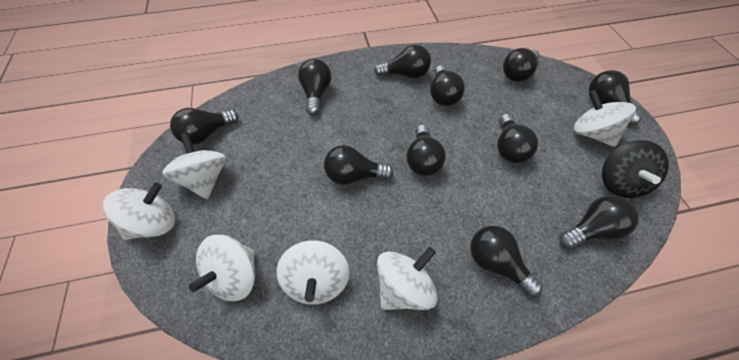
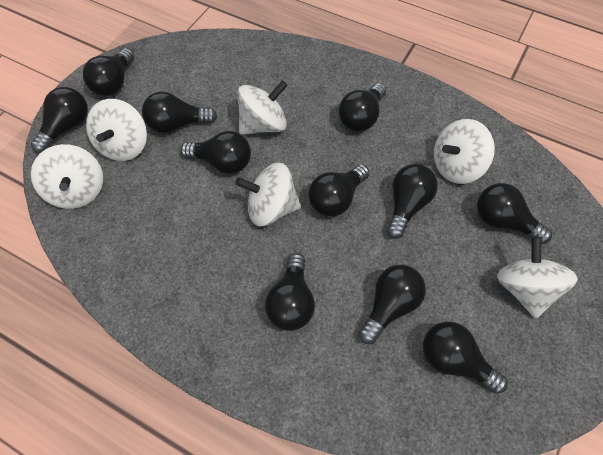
black spinning top: [602,140,669,198] = 1 -> none = 0

